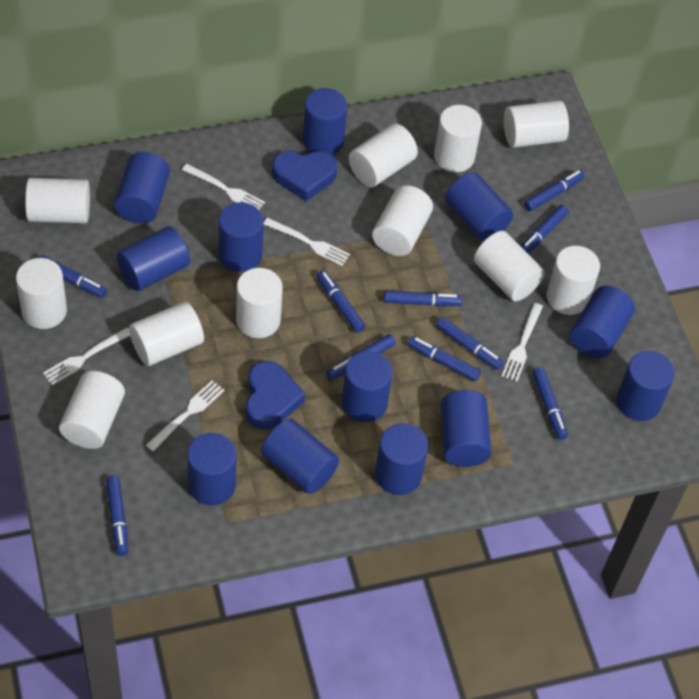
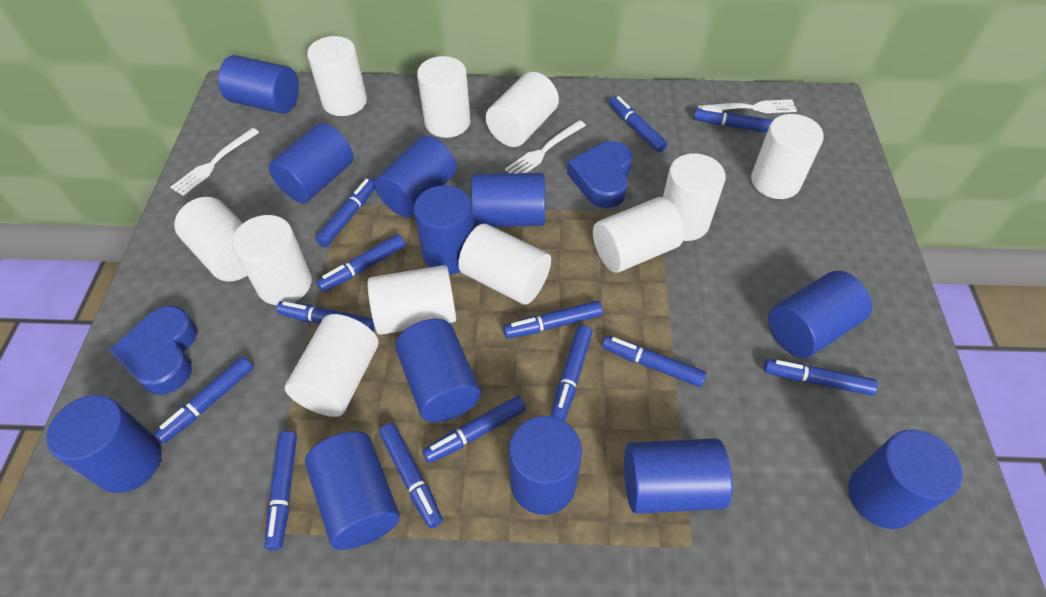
blue marker: [39,255,107,298] [106,476,128,556] [316,270,366,333] [326,334,396,380] [384,291,462,306] [407,336,481,381] [436,317,504,370] [521,205,569,254] [524,170,585,211] [532,368,568,440] = 10 -> [154,357,254,443] [265,431,297,551] [277,301,375,331] [315,178,375,247] [316,234,405,292] [379,423,443,528] [422,396,526,463] [503,301,603,339] [551,325,592,421] [602,336,706,387] [610,96,667,152] [694,107,773,133] [764,359,878,396] = 13
white fork: [43,327,130,385] [146,380,224,452] [182,164,265,209] [264,218,350,266] [502,303,543,382] = 5 -> [170,128,259,196] [505,120,586,173] [698,99,797,113] = 3

